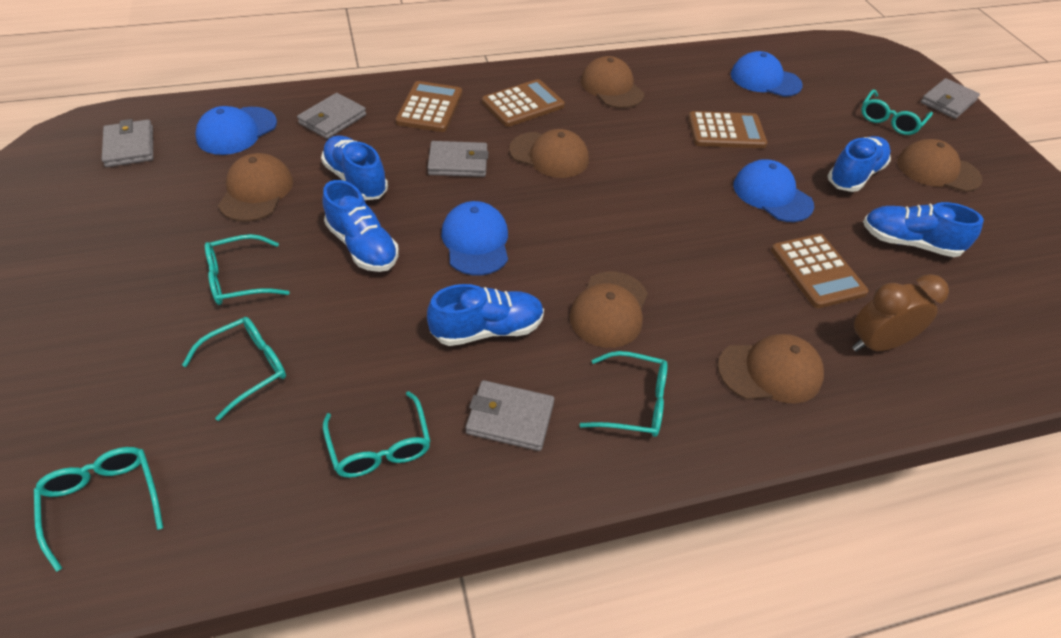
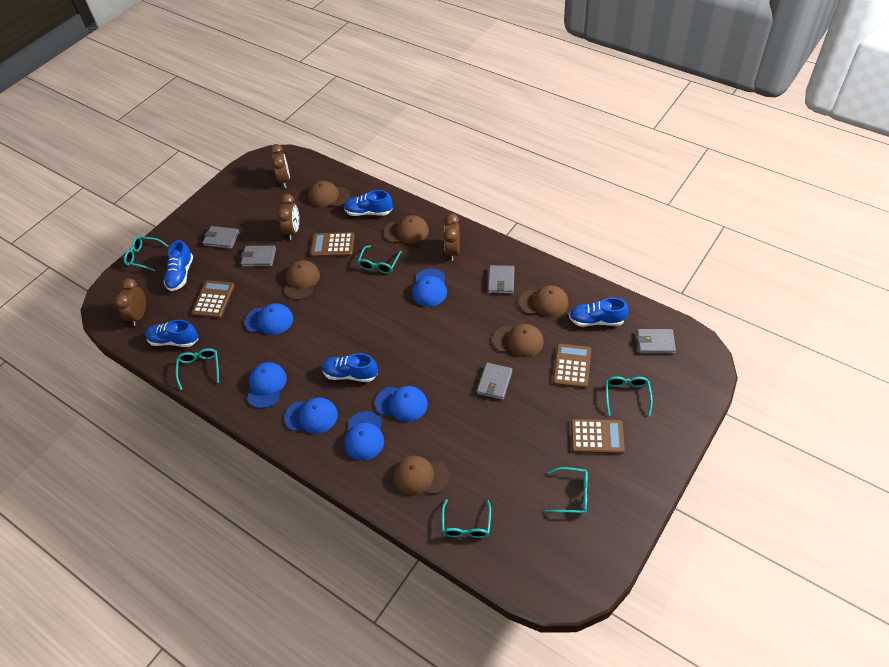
blue cap: [195,106,277,155] [441,201,508,276] [731,51,803,97] [733,159,814,222] = 4 -> [245,303,293,335] [247,362,287,409] [285,397,338,434] [344,411,384,461] [375,386,428,422] [412,269,447,307] = 6
brown clock: [852,274,949,352] = 1 -> [114,278,146,326] [270,144,290,188] [277,194,299,240] [443,214,460,261] = 4

